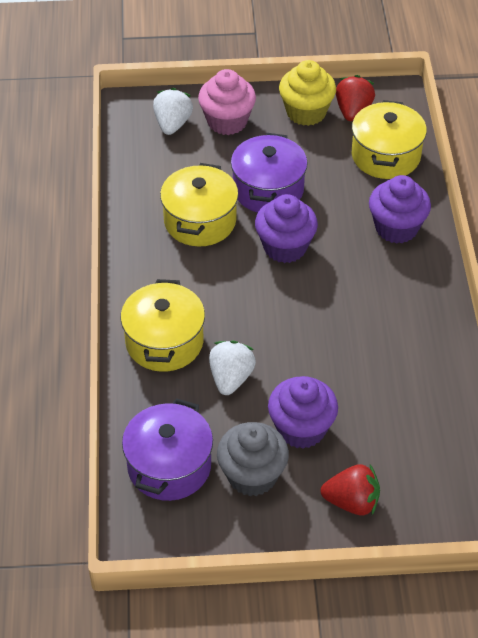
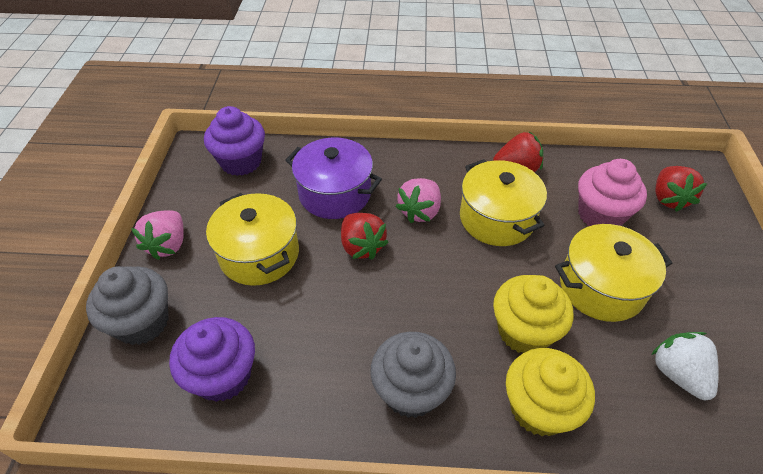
grey cupcake: [217,422,289,496] = 1 -> [86,266,169,345] [370,332,456,418] = 2
pink strawberry: none = 0 -> [131,210,183,260] [396,178,441,223] = 2
purple cupcake: [255,194,318,263] [268,376,338,449] [369,175,431,244] = 3 -> [169,317,255,402] [204,106,265,176] = 2
purple pot: [122,398,213,501] [231,133,308,213] = 2 -> [285,138,382,219] = 1
red strawberry: [321,464,380,516] [336,75,375,121] = 2 -> [341,213,389,260] [493,131,543,172] [655,166,707,212] = 3
white strawberry: [153,88,193,135] [209,340,256,395] = 2 -> [651,332,719,400] = 1
yellow cupcake: [279,60,336,126] = 1 -> [493,275,573,353] [506,348,595,436] = 2

